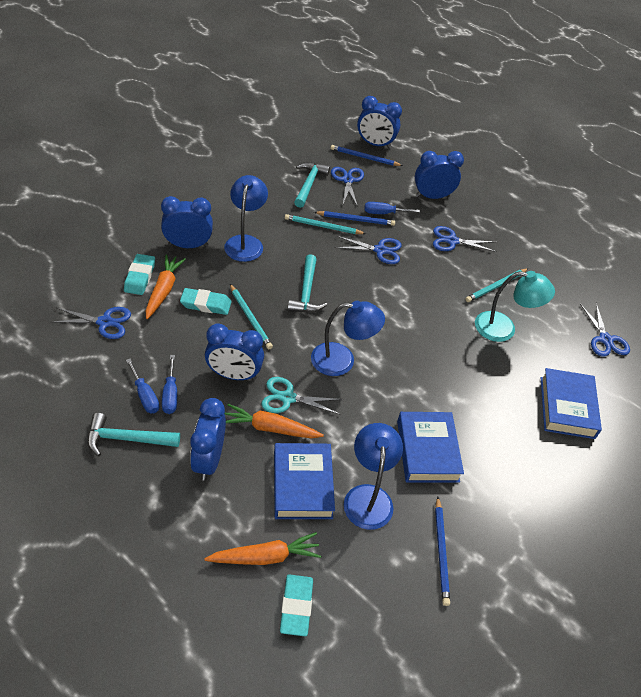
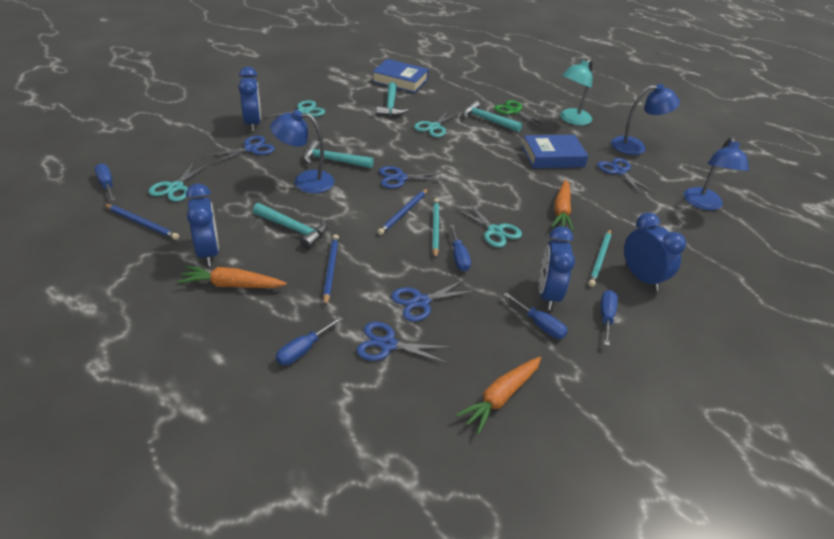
blue book: [274,443,335,519] [397,412,464,483] [541,368,602,439] = 3 -> [372,59,429,93] [522,135,589,168] = 2
blue clock: [161,196,213,248] [190,398,226,481] [205,324,264,380] [357,96,402,149] [415,151,464,199] = 5 -> [186,183,219,266] [239,67,261,131] [539,226,575,310] [624,213,686,291] = 4
blue screwdriver: [126,359,159,413] [162,355,177,414] [365,202,420,214] = 3 -> [95,163,116,201] [276,316,343,365] [450,225,471,272] [503,292,568,339] [601,290,618,346] = 5
green scissors: none = 0 -> [494,100,549,128] = 1
turquoise eraser: [124,254,155,295] [180,288,231,315] [280,574,313,636] = 3 -> none = 0
turquoise hammer: [87,413,180,456] [287,254,328,313] [294,162,330,208] = 3 -> [253,203,327,249] [303,140,374,168] [376,82,408,117] [463,100,522,132] = 4
turquoise pencil: [230,284,273,349] [285,214,366,234] [465,268,528,302] = 3 -> [432,198,439,259] [588,229,611,287] = 2
turquoise scissors: [261,377,343,415] = 1 -> [149,161,210,202] [263,100,325,124] [414,109,460,137] [455,202,522,247] = 4

